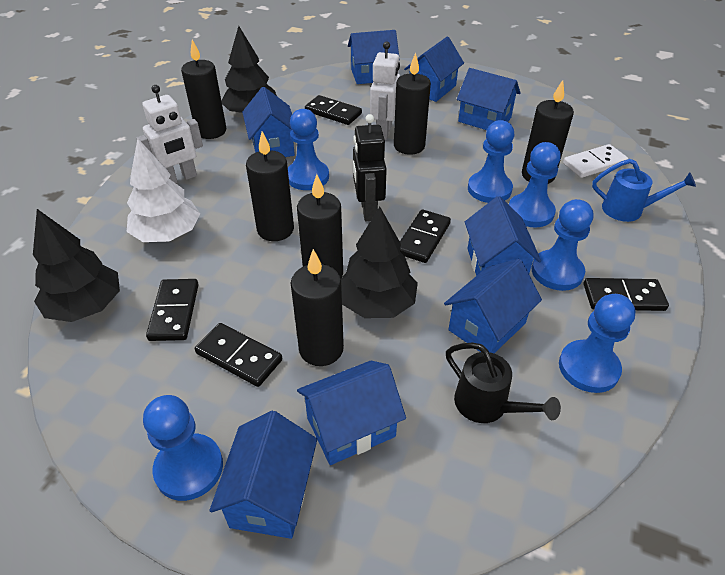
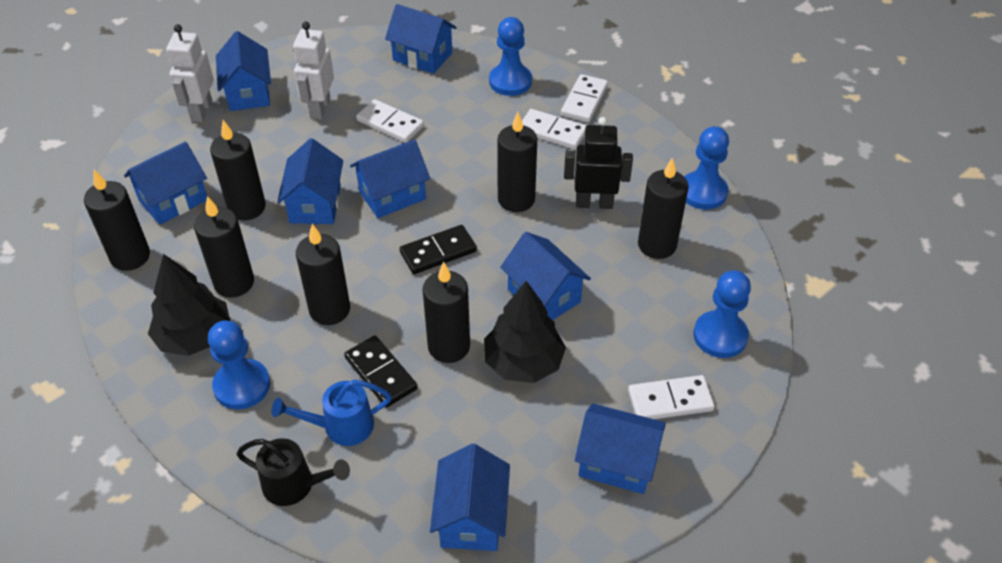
black candle: [181,40,226,139] [246,132,294,241] [291,249,344,366] [297,174,343,278] [394,53,431,155] [522,80,574,184] = 6 -> [84,170,150,271] [194,196,254,298] [210,120,266,220] [296,224,350,325] [422,261,470,363] [497,112,537,212] [638,157,689,259] = 7
black domino: [146,279,199,341] [195,323,282,387] [305,95,362,125] [400,209,451,263] [584,278,669,311] = 5 -> [344,335,418,407] [399,225,477,274] = 2
black tree: [33,209,120,322] [221,26,277,113] [341,207,418,318] = 3 -> [148,254,230,356] [484,281,566,383] = 2
blue pawn: [143,395,223,501] [288,109,329,190] [468,120,514,203] [509,142,561,227] [532,199,593,291] [559,294,635,393] = 6 -> [208,321,270,410] [489,17,532,96] [684,126,729,210] [693,270,751,358] = 4
white domino: [563,144,628,178] = 1 -> [356,99,424,143] [522,109,587,149] [561,74,608,122] [628,375,715,419] = 4
white tree: [127,138,200,242] = 1 -> none = 0

